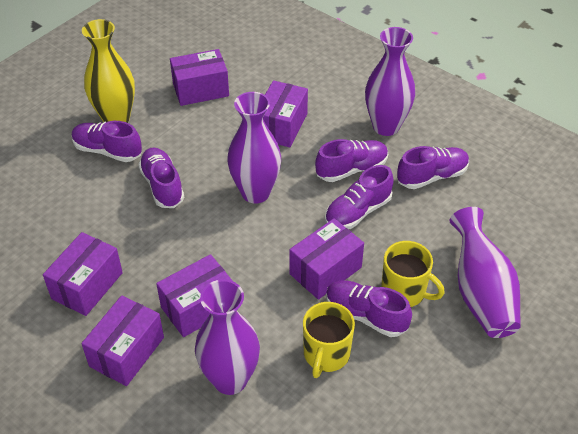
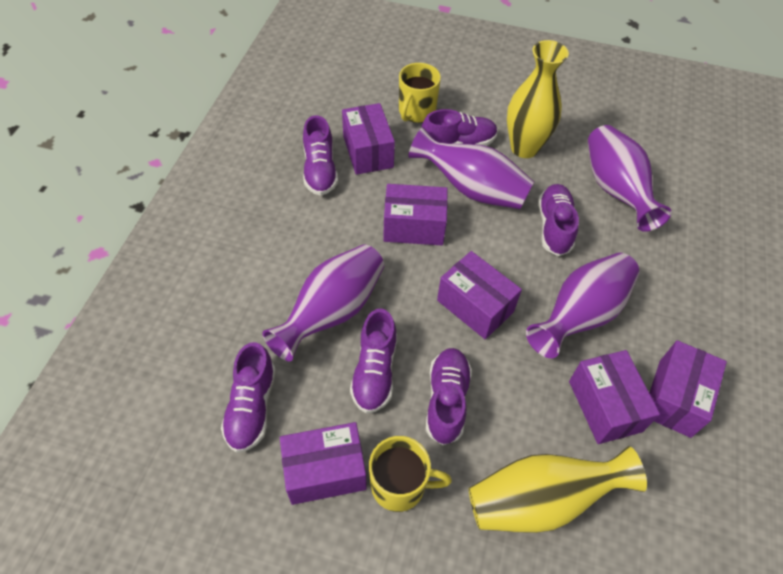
yellow vase: [82,19,135,123] = 1 -> [469,446,647,533] [507,40,569,158] = 2

